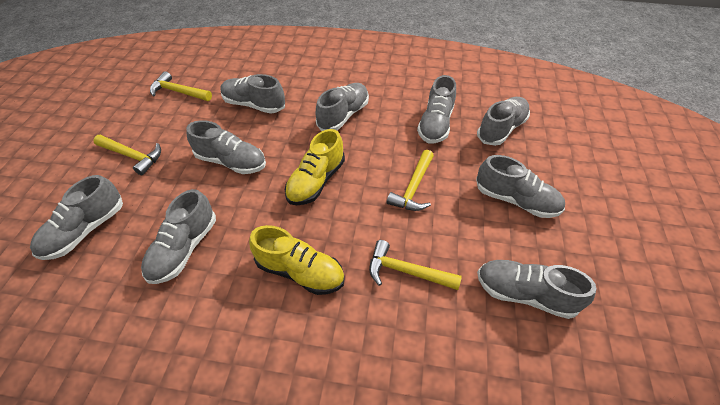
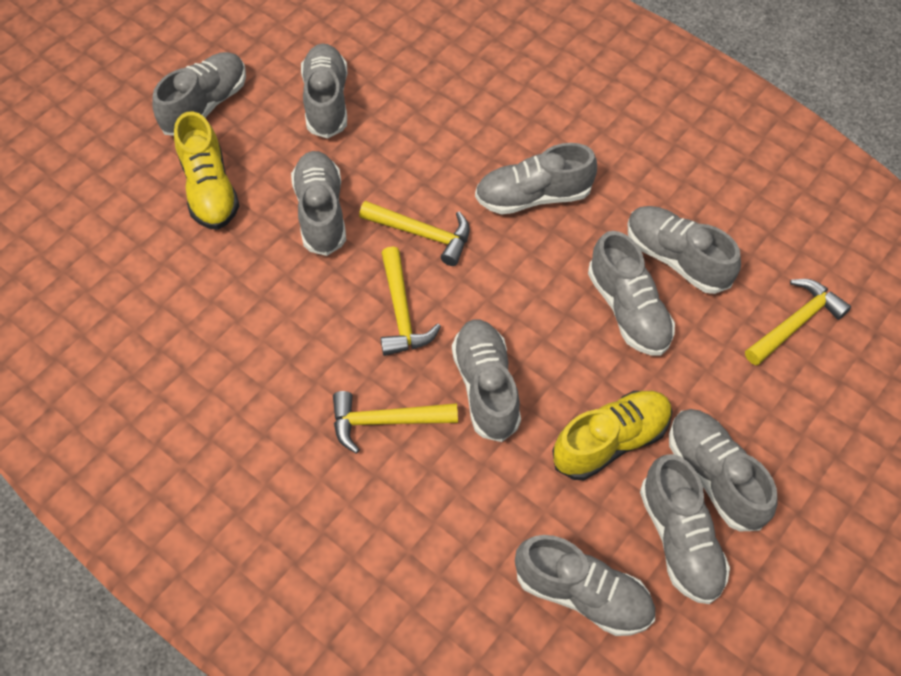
grey shoe: [30,175,123,260] [141,189,216,284] [186,120,266,174] [220,74,285,114] [316,83,369,131] [417,75,456,143] [476,155,565,218] [477,97,530,146] [477,260,597,319] = 9 -> [152,52,246,136] [291,151,346,256] [301,44,347,138] [452,319,521,442] [475,143,597,215] [515,535,655,636] [588,231,675,355] [628,206,741,294] [640,454,730,604] [669,409,777,531] = 10

